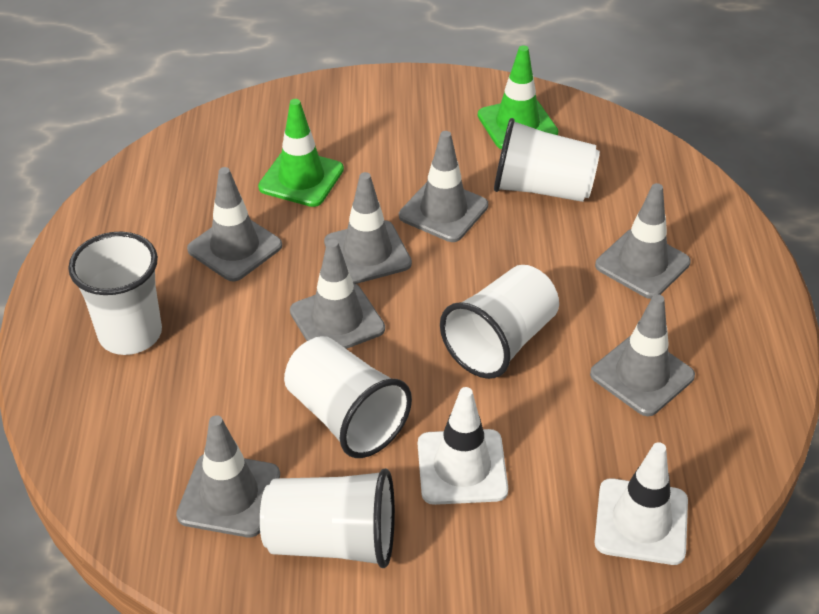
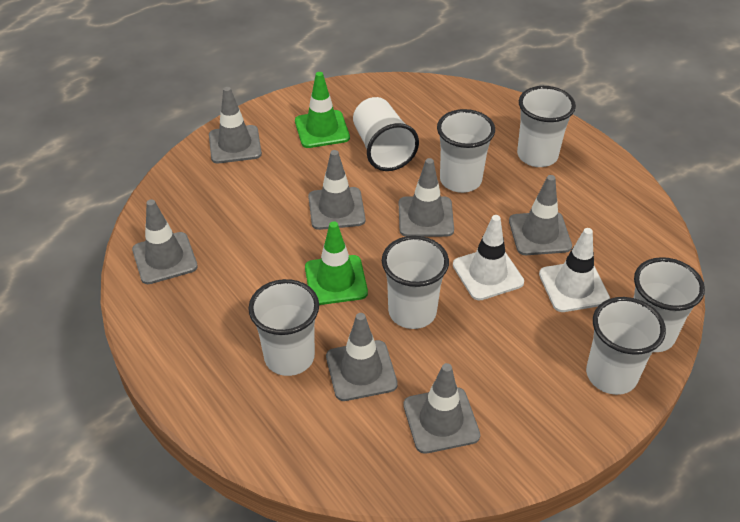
white cup: [68,232,162,355] [260,468,395,568] [284,336,412,458] [440,265,559,379] [494,118,600,202] = 5 -> [248,279,319,376] [353,97,419,171] [382,236,449,329] [437,109,495,193] [517,86,576,167] [586,297,666,395] [633,257,705,352] = 7

